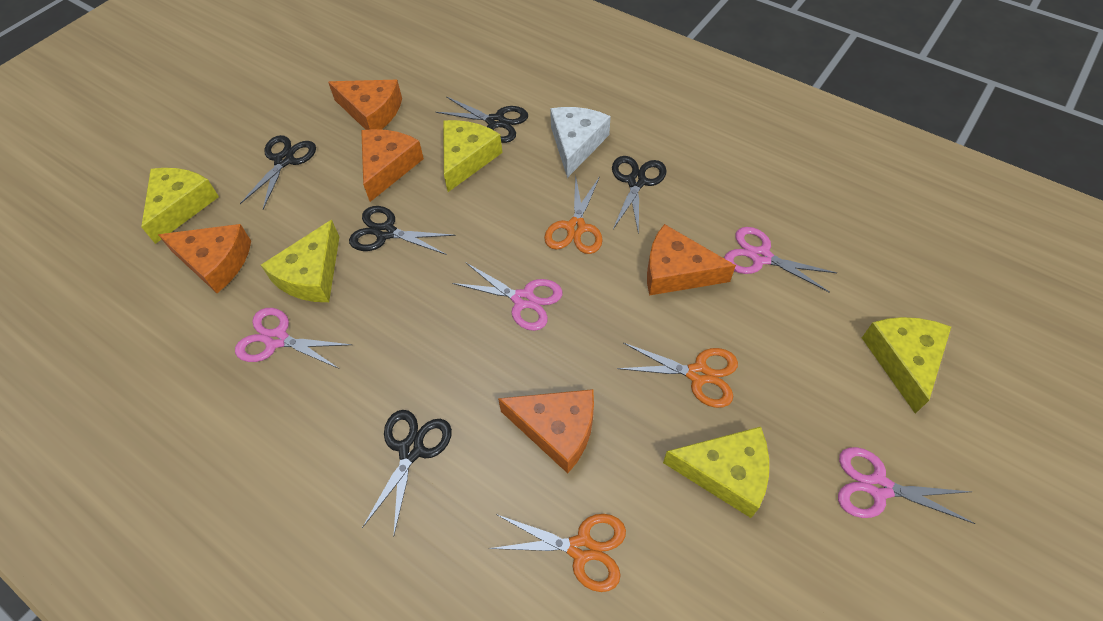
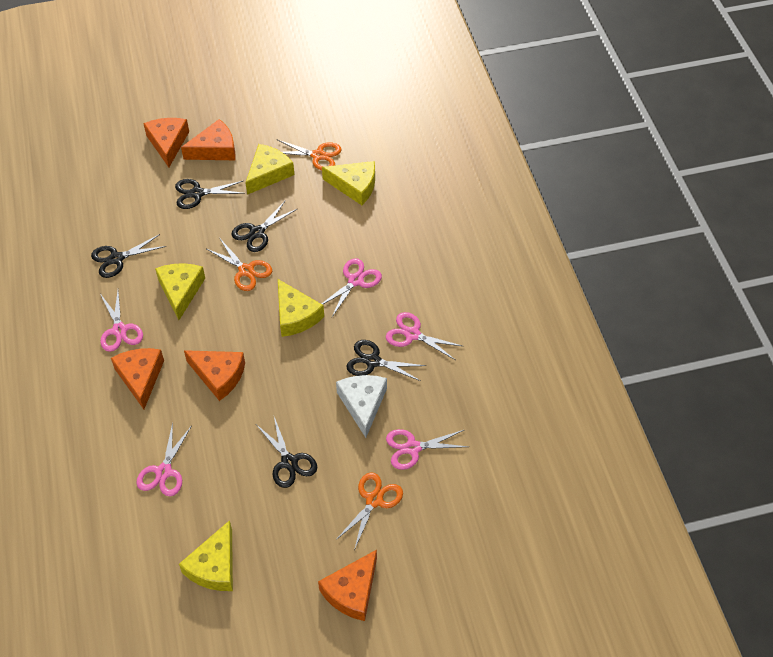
pink scissors: [235,308,352,369] [452,262,563,331] [724,227,837,293] [838,447,976,524] = 4 -> [100,291,143,352] [137,422,191,496] [322,258,382,317] [386,312,462,360] [386,429,468,470] = 5

